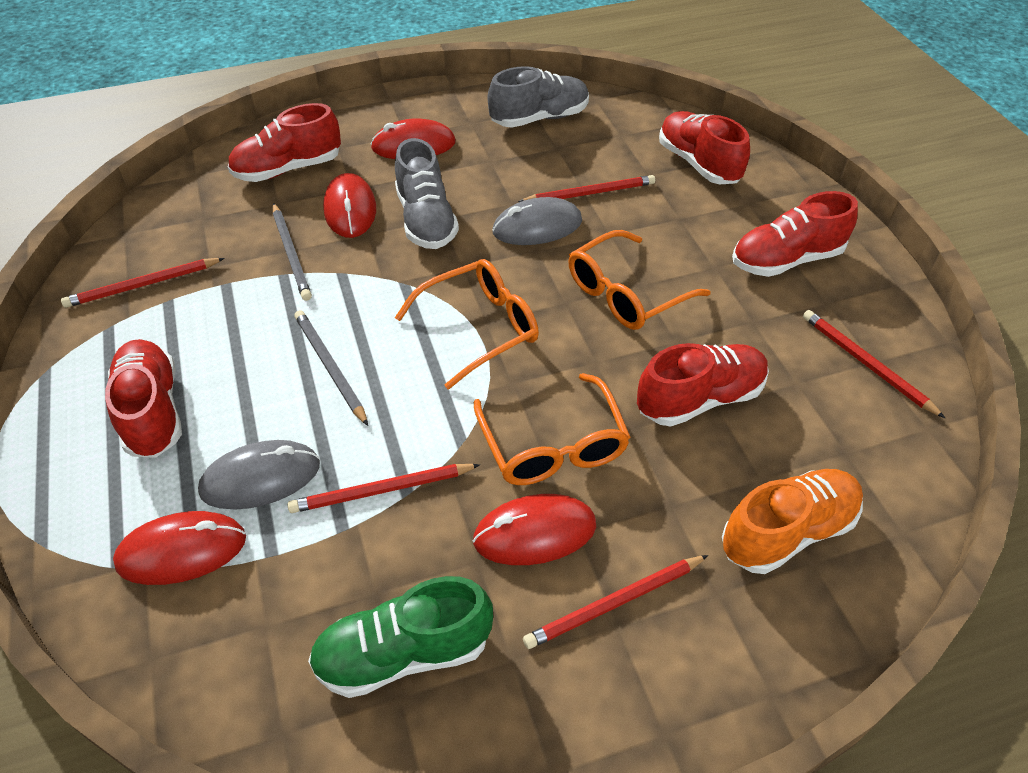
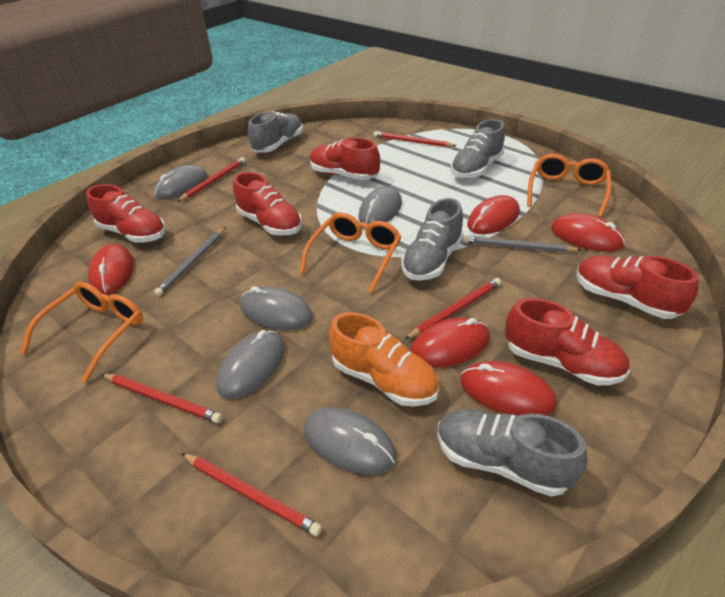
green shoe: [308,576,493,698] = 1 -> none = 0
grey mouse: [198,440,320,510] [492,197,582,245] = 2 -> [154,165,208,199] [216,330,285,399] [241,286,313,330] [304,407,396,475] [358,186,402,224] = 5
grey shoe: [395,138,459,249] [488,66,589,128] = 2 -> [248,111,303,153] [401,198,463,281] [437,409,588,497] [451,119,505,179] = 4
red mouse: [113,511,246,585] [323,173,376,238] [370,118,456,159] [473,494,596,565] = 4 -> [88,244,134,295] [410,317,490,368] [460,361,557,416] [467,195,520,234] [551,213,625,252] = 5

